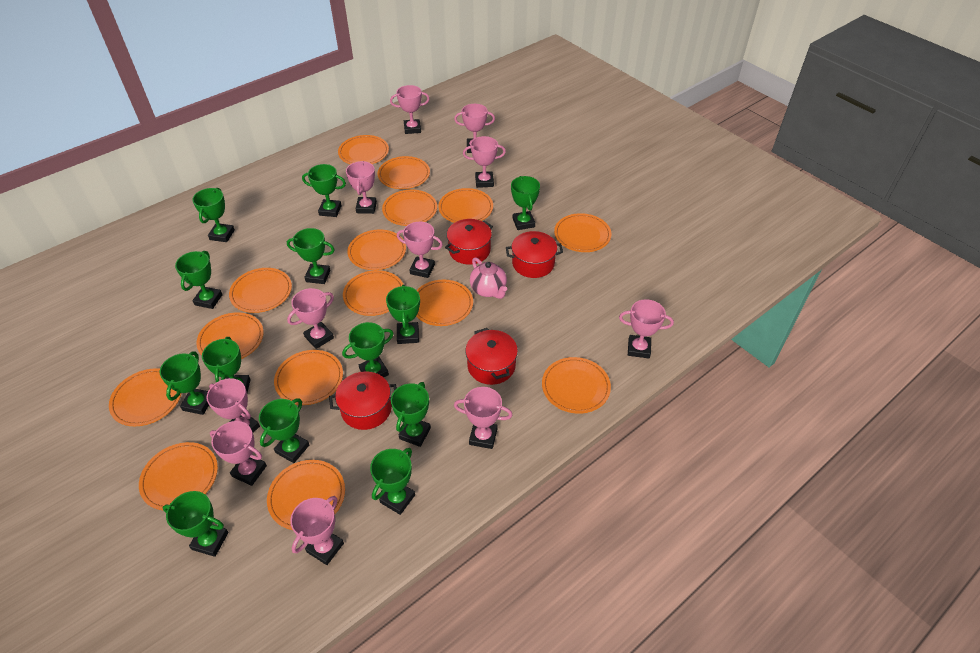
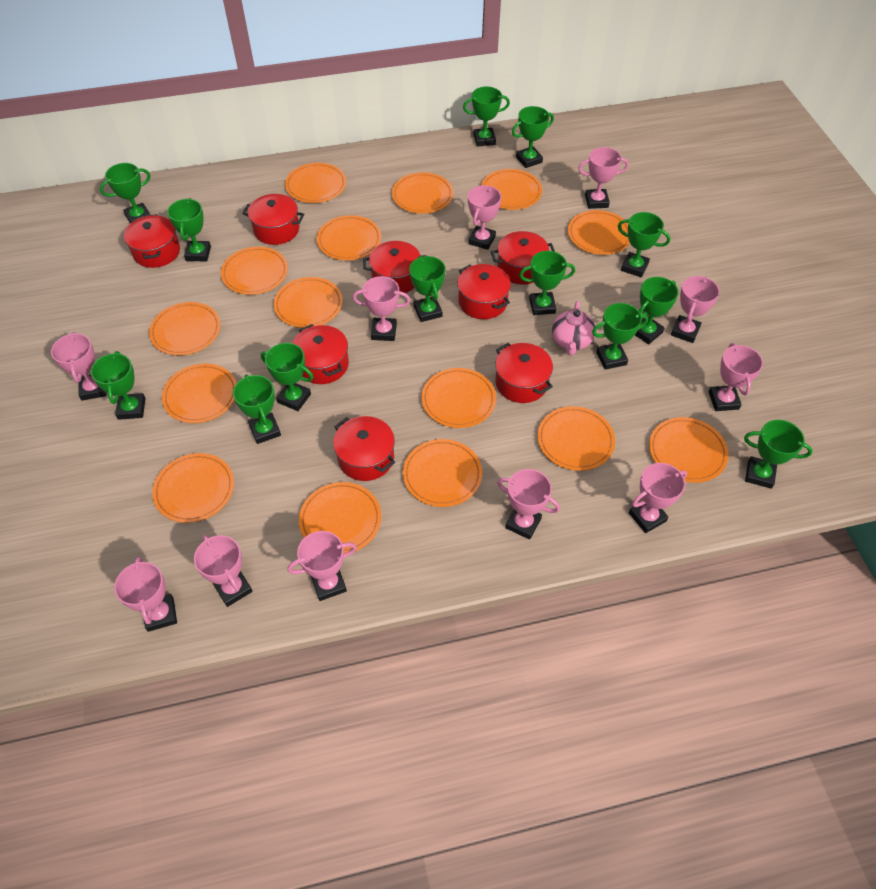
red pot: [329,371,397,430] [445,219,493,265] [465,328,518,385] [506,231,563,278] = 4 -> [124,214,180,268] [242,194,304,245] [292,324,349,384] [333,416,395,481] [363,241,426,293] [457,264,511,319] [491,231,555,285] [495,343,553,403] = 8

